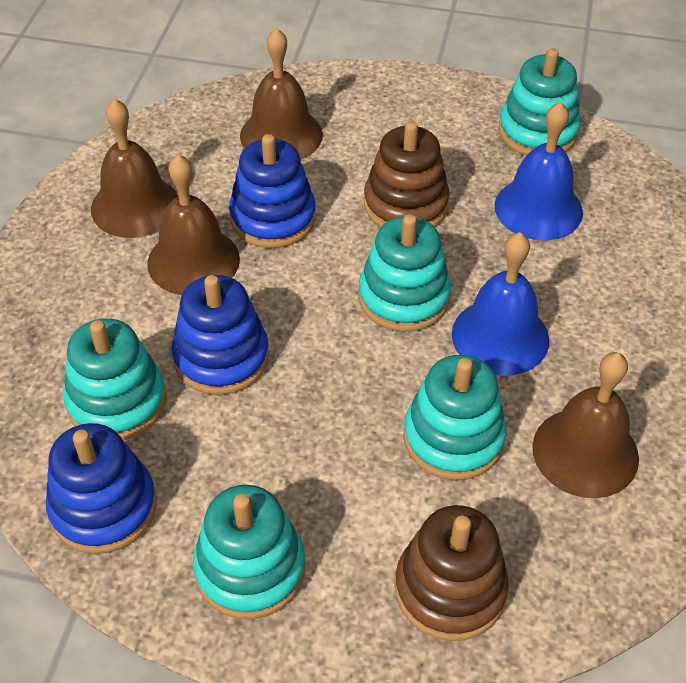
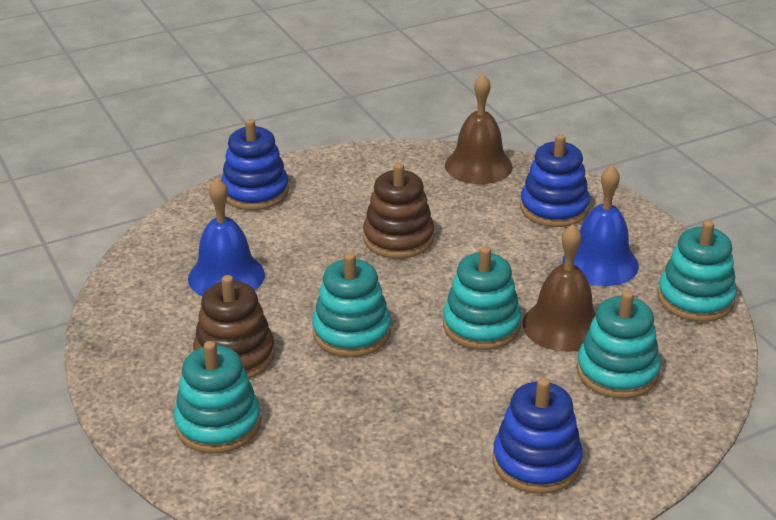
brown bell: [91,99,178,238] [147,154,240,295] [240,28,323,159] [532,352,639,498] = 4 -> [445,74,513,184] [522,224,596,352] = 2

